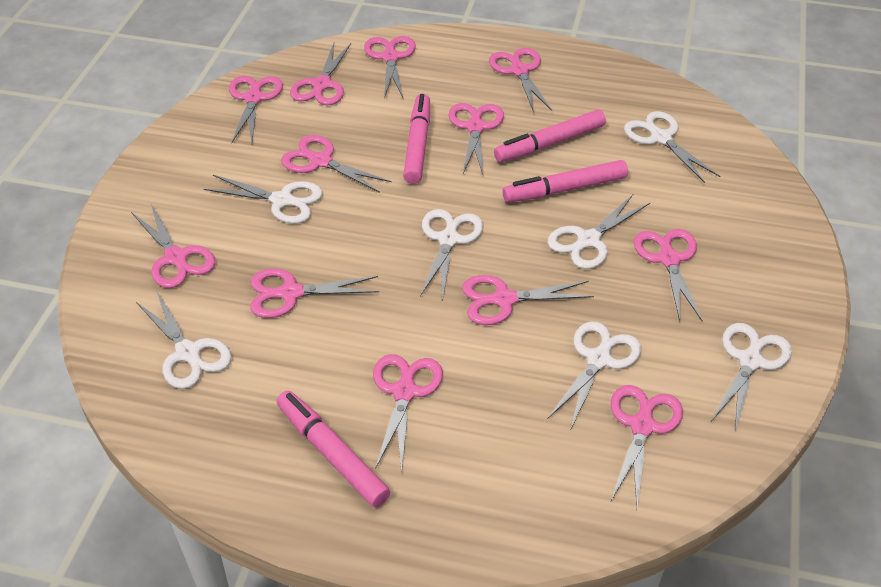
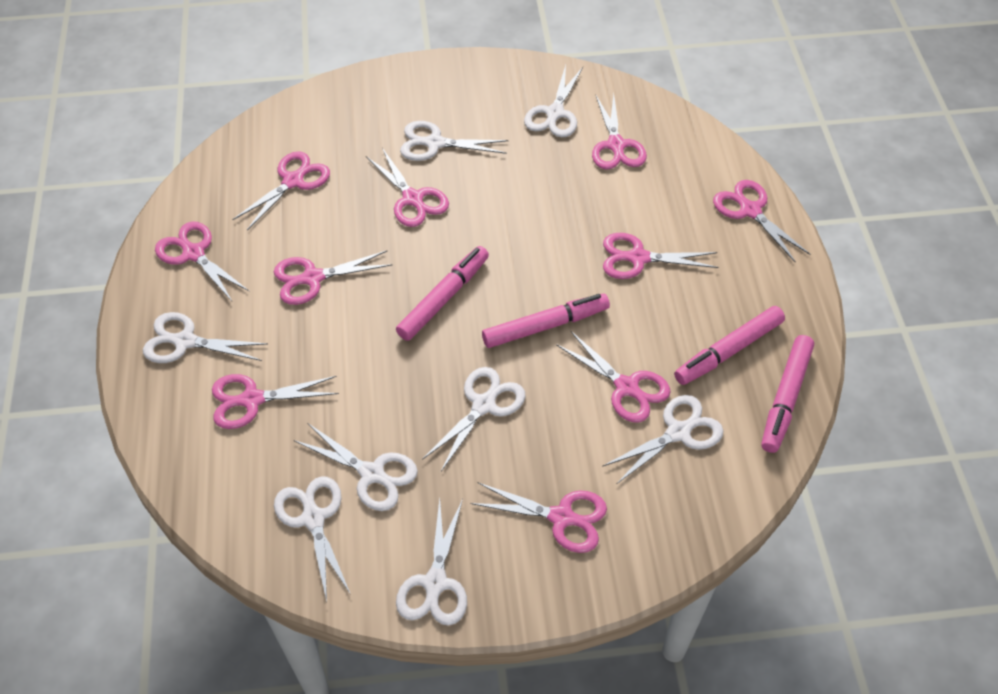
pink scissors: [131,204,215,288] [229,76,283,143] [250,268,379,318] [281,135,392,193] [290,43,351,105] [364,36,416,99] [373,354,443,473] [449,103,504,174] [462,275,594,325] [489,48,552,112] [611,385,683,507] [634,229,703,322] = 12 -> [155,222,250,301] [212,374,339,429] [232,151,330,230] [274,251,392,305] [366,148,449,227] [471,482,607,553] [556,331,671,422] [592,93,647,169] [603,233,719,279] [713,180,811,263] = 10
white scissors: [136,290,232,389] [204,175,323,224] [420,209,483,302] [548,194,650,269] [548,321,641,428] [624,111,720,183] [711,323,792,431] = 7 -> [143,312,268,363] [274,476,351,602] [294,423,418,511] [396,498,467,626] [400,121,509,161] [422,367,526,471] [524,65,583,137] [602,395,723,484] = 8

